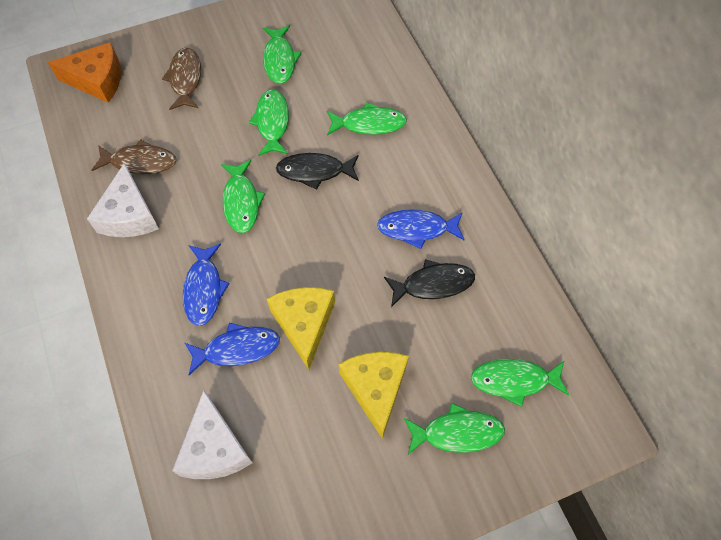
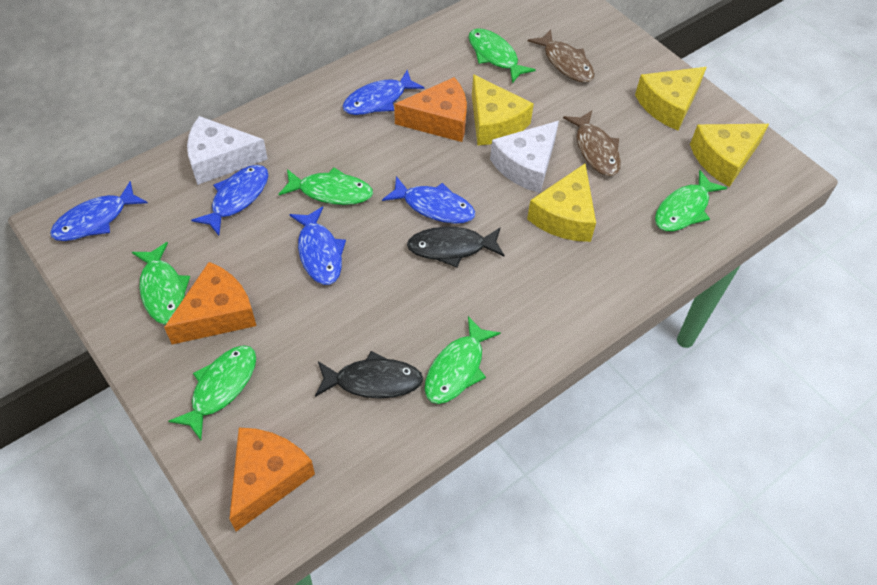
blue fish: [183,244,230,326] [185,323,280,375] [377,209,465,249] = 3 -> [50,181,148,241] [191,165,268,236] [289,207,346,285] [342,70,424,115] [382,176,475,224] = 5
orange cheese: [48,42,121,103] = 1 -> [164,262,257,344] [229,428,315,532] [394,77,467,142] = 3
yellow cheese: [267,287,335,369] [339,352,409,439] = 2 -> [472,74,534,145] [527,164,596,242] [635,67,707,130] [690,124,769,187] = 4

